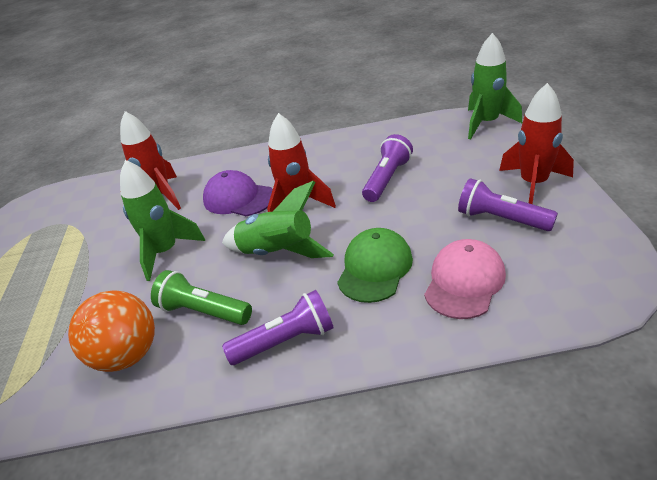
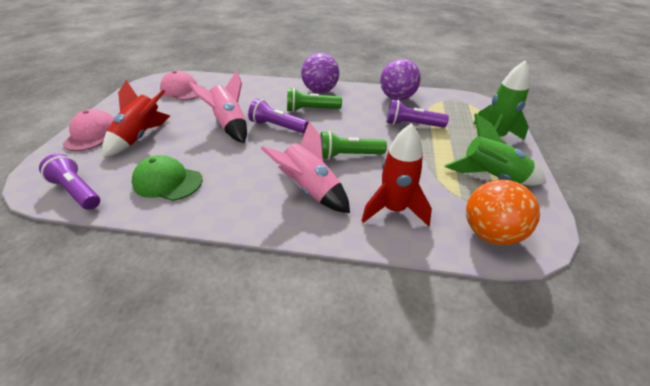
green flashlight: [151,270,252,325] = 1 -> [287,88,342,112] [320,131,387,160] = 2
green rocket: [120,160,205,281] [222,181,334,258] [468,33,522,139] = 3 -> [444,113,546,186] [473,60,530,140] = 2
pink cap: [424,239,506,319] = 1 -> [63,109,114,151] [160,71,205,100] = 2
pink rocket: none = 0 -> [188,70,247,143] [261,121,350,213] = 2
purple ball: none = 0 -> [301,53,339,93] [380,59,421,100] = 2
purple cap: [203,170,273,216] = 1 -> none = 0
red rocket: [120,111,181,210] [267,113,336,212] [499,83,574,204] = 3 -> [102,80,170,157] [362,123,432,226] = 2

